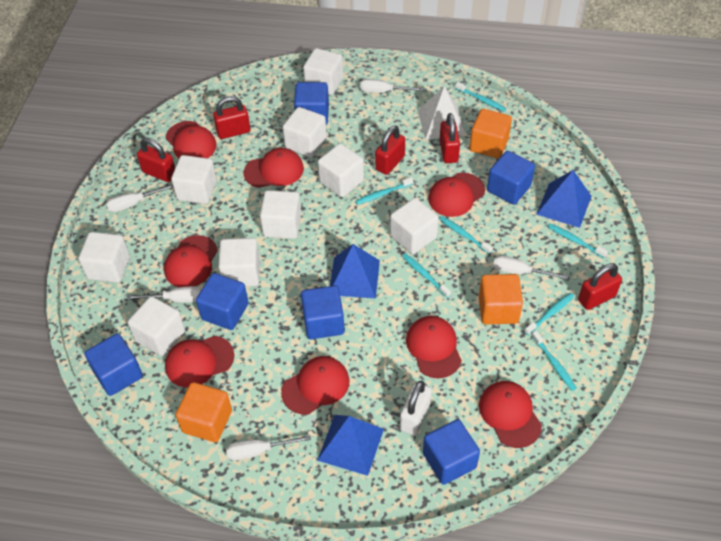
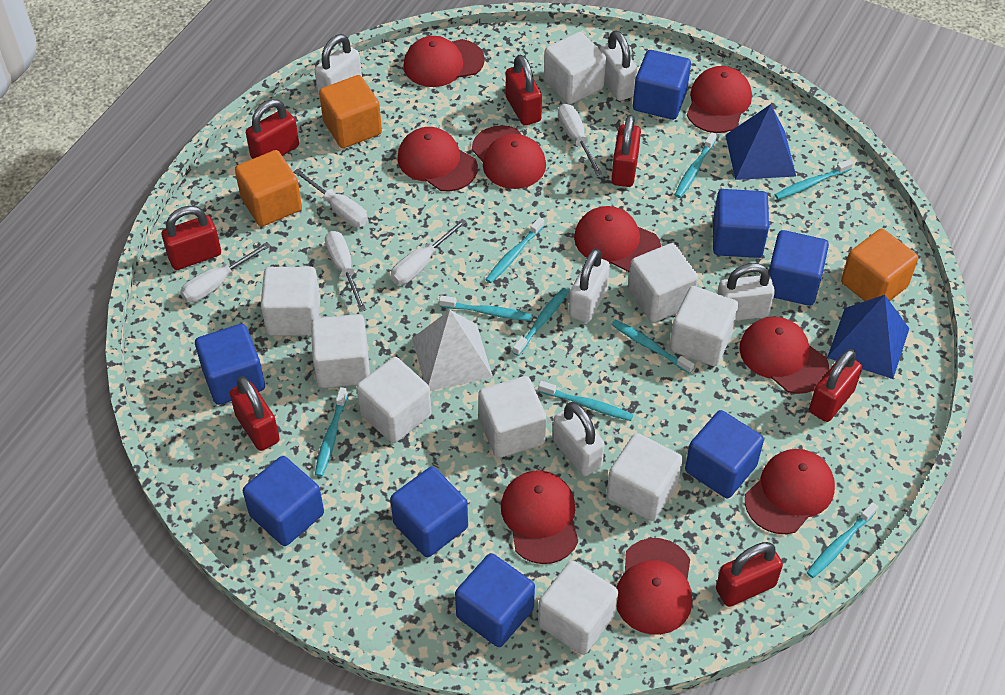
blue cube: [84,334,143,396] [196,273,249,330] [294,82,329,125] [301,285,345,339] [423,419,480,485] [487,151,535,205] = 6 -> [195,324,265,405] [243,456,324,546] [390,467,468,557] [455,553,535,647] [633,50,691,120] [685,410,764,498] [713,189,769,258] [769,230,829,306] = 8
blue pyramid: [317,415,384,476] [330,244,380,299] [536,170,592,228] = 3 -> [726,104,796,180] [827,295,909,379] = 2
red cap: [164,235,218,287] [165,336,234,387] [166,121,217,158] [244,148,304,188] [281,356,349,414] [406,316,462,378] [428,173,485,217] [479,381,542,448] = 8 -> [397,127,478,192] [403,36,485,87] [472,125,546,189] [501,470,578,564] [574,206,661,273] [616,538,692,635] [687,66,752,133] [739,317,829,394] [745,449,835,534] = 9
red padlock: [137,138,175,182] [213,96,250,139] [375,126,405,175] [439,113,460,163] [578,263,622,310] = 5 -> [162,206,221,270] [230,376,280,451] [246,99,299,159] [506,55,542,126] [611,114,641,187] [716,542,783,607] [809,349,863,422] = 7
turquoise toothbrush: [355,177,413,205] [402,253,451,298] [439,216,493,254] [455,82,506,111] [525,293,574,335] [532,331,577,391] [547,224,608,258] = 7 -> [315,387,348,477] [439,296,533,321] [485,217,544,283] [513,288,569,356] [538,381,633,421] [611,320,694,374] [675,132,716,198] [775,159,853,200] [807,502,878,578] = 9
white padlock: [400,381,432,435] = 1 -> [315,34,362,96] [553,402,605,476] [569,249,610,323] [600,30,638,101] [717,263,775,321] = 5

